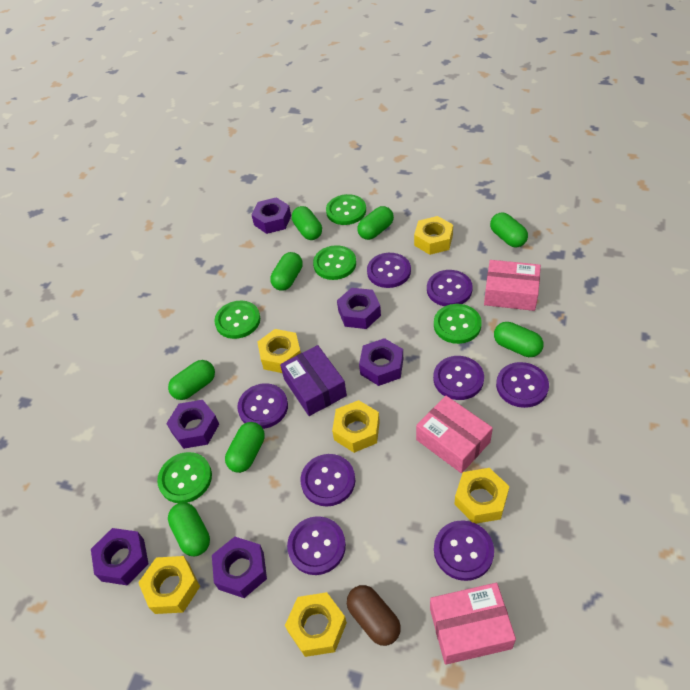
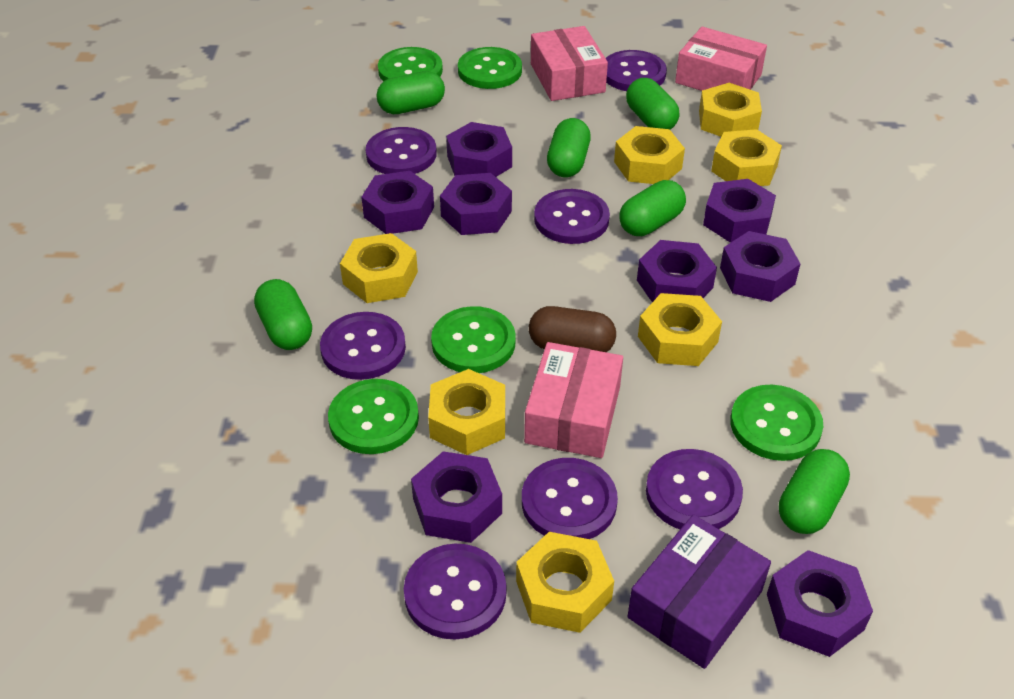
green capsule: [168,360,215,400] [168,502,210,557] [225,422,265,473] [270,252,303,291] [292,206,322,240] [357,206,394,240] [490,213,528,248] [494,322,544,357] = 8 -> [254,279,312,350] [376,71,445,114] [547,118,591,177] [619,180,686,236] [626,78,679,129] [779,449,850,534] = 6
purple button: [237,383,288,429] [287,516,346,575] [300,454,355,506] [367,253,411,288] [427,270,473,306] [433,356,484,400] [434,520,494,581] [496,362,549,408] = 8 -> [320,312,406,380] [366,127,437,174] [404,544,507,640] [522,458,618,539] [534,189,610,244] [606,50,667,91] [646,449,743,529] = 7
purple nut: [91,528,149,585] [166,400,219,449] [212,537,267,598] [251,197,291,234] [337,288,381,329] [359,338,403,386] = 6 -> [361,171,434,234] [411,451,502,543] [440,173,512,235] [446,122,512,177] [637,240,717,302] [703,179,776,243] [720,231,800,302] [767,550,873,657] = 8
yellow nut: [138,556,200,614] [257,329,301,373] [285,592,347,657] [332,400,380,453] [414,216,453,255] [454,468,509,524] = 6 -> [340,233,418,303] [428,369,505,455] [516,532,614,633] [614,126,685,184] [638,293,722,366] [699,83,762,137] [711,129,782,186] = 7

